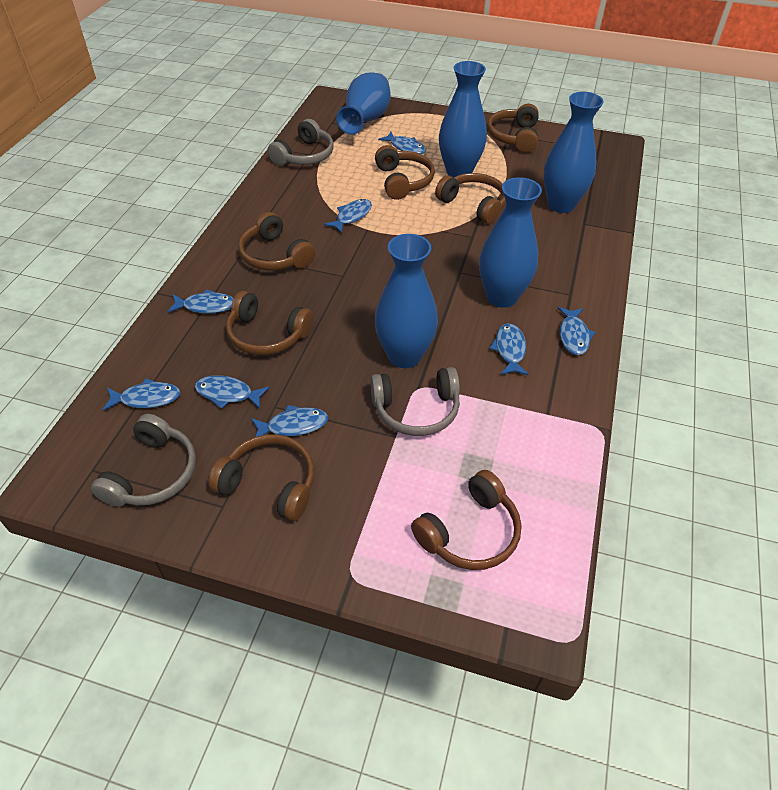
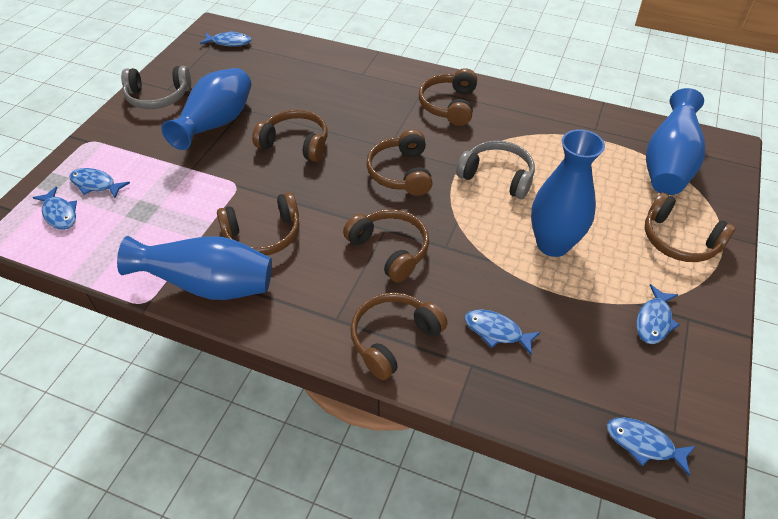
blue fish: [103,378,180,411] [168,289,234,314] [195,375,270,409] [251,405,328,437] [324,199,372,233] [378,132,426,154] [489,323,529,375] [558,307,596,355] = 8 -> [32,187,77,230] [69,168,130,198] [200,31,251,46] [465,309,541,356] [607,418,695,476] [636,284,679,344] = 6
blue vase: [336,72,391,134] [375,234,438,368] [439,61,487,178] [479,177,542,308] [543,92,604,213] = 5 -> [117,236,272,300] [161,68,251,150] [531,129,605,257] [646,88,705,195] = 4
grey headphones: [91,414,196,507] [267,119,334,166] [370,367,460,436] = 3 -> [121,66,191,109] [456,140,535,199] = 2

